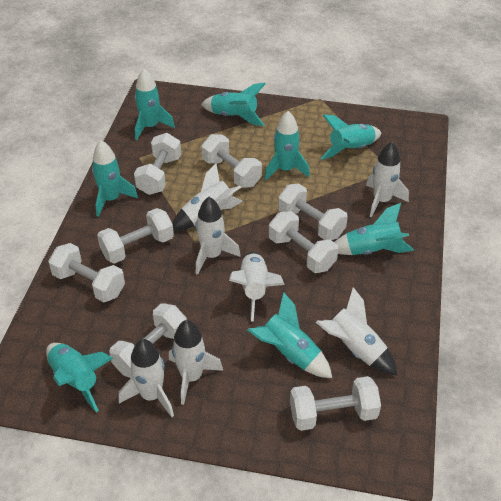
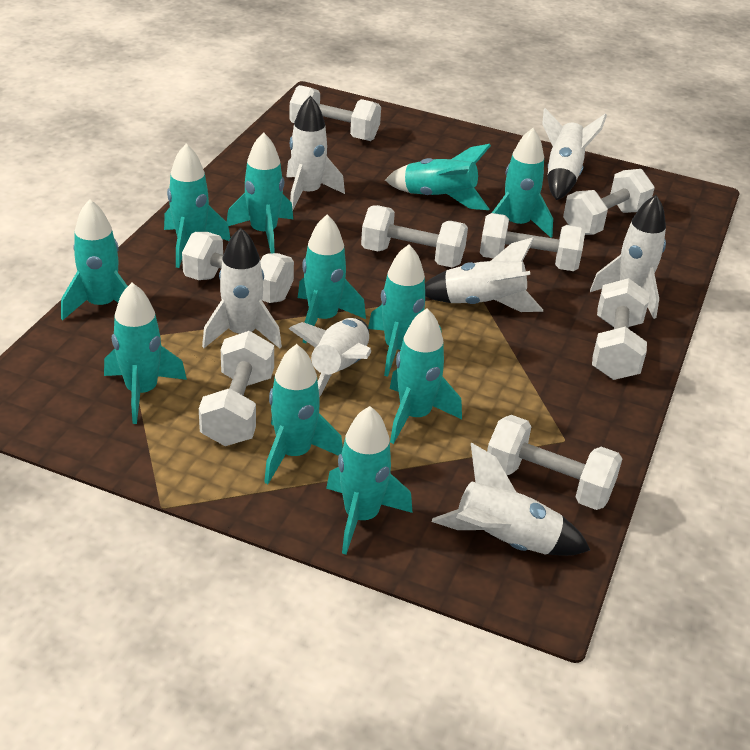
turquoise rocket: [46,343,113,412] [92,140,138,217] [134,69,175,140] [201,82,266,126] [248,292,332,378] [265,111,310,180] [321,114,381,159] [334,203,414,255] = 8 -> [61,199,128,320] [104,283,187,424] [164,144,230,268] [227,132,293,253] [264,344,343,484] [298,214,366,343] [326,406,413,555] [368,244,441,377] [385,144,491,210] [390,308,462,444] [492,128,553,238] = 11

